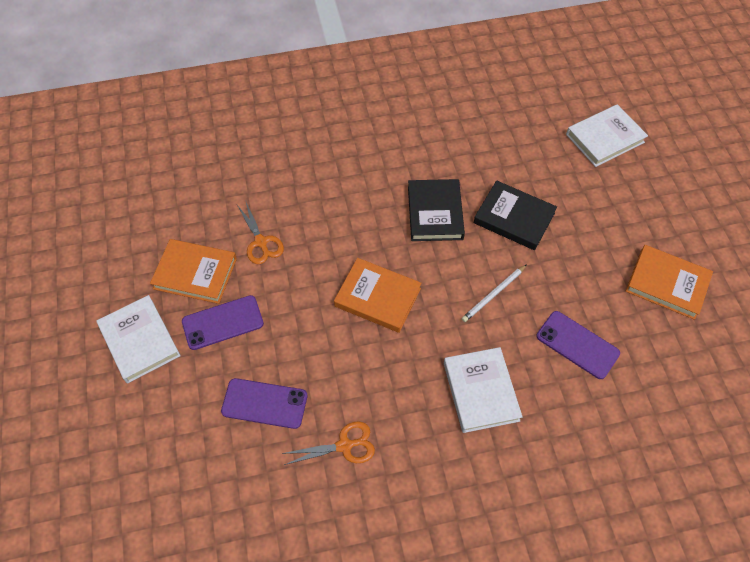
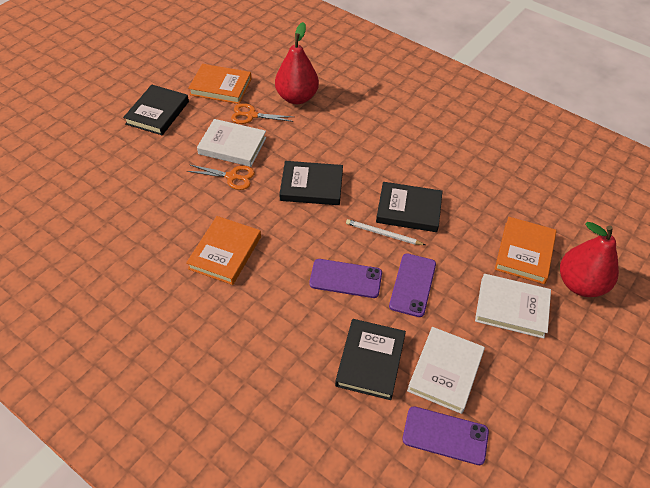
black book: [408,179,465,241] [474,180,557,250] = 2 -> [123,85,189,135] [279,161,343,205] [335,319,406,400] [376,182,443,232] = 4
red pear: none = 0 -> [275,22,319,104] [560,222,619,297] = 2

